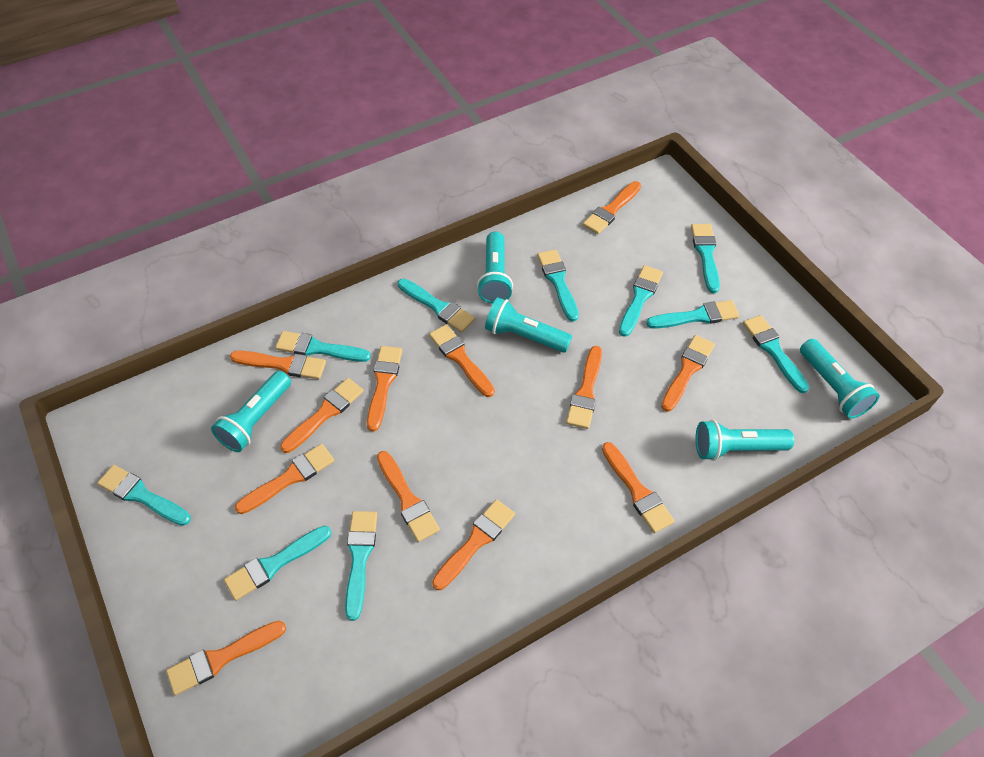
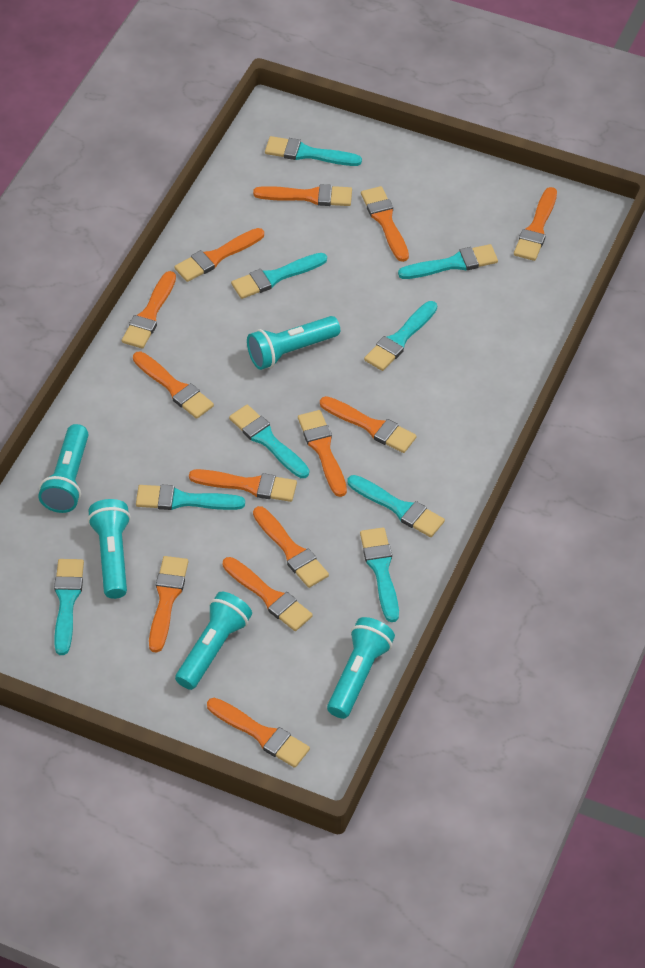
orange brush: [166,620,286,695] [230,351,326,379] [235,444,334,514] [280,378,364,453] [367,346,402,432] [377,451,440,542] [429,324,495,397] [432,499,515,590] [566,346,602,429] [583,181,641,234] [602,442,674,533] [661,335,715,412] = 12 -> [122,271,176,349] [133,351,214,419] [149,556,188,653] [174,228,264,282] [189,469,297,502] [207,698,310,768] [223,557,313,631] [253,184,352,206] [253,506,329,588] [298,410,347,497] [320,396,417,453] [361,186,409,262] [514,187,557,261] = 13
turquoise brush: [97,465,191,526] [224,526,331,601] [275,331,371,362] [345,511,377,621] [398,278,475,332] [537,249,579,322] [619,265,663,337] [646,300,739,329] [691,224,720,293] [743,315,809,393] = 10 -> [54,559,84,655] [136,485,245,510] [229,405,309,478] [231,253,327,299] [265,136,362,166] [347,475,445,537] [360,527,399,622] [364,301,437,371] [398,244,498,279] = 9

